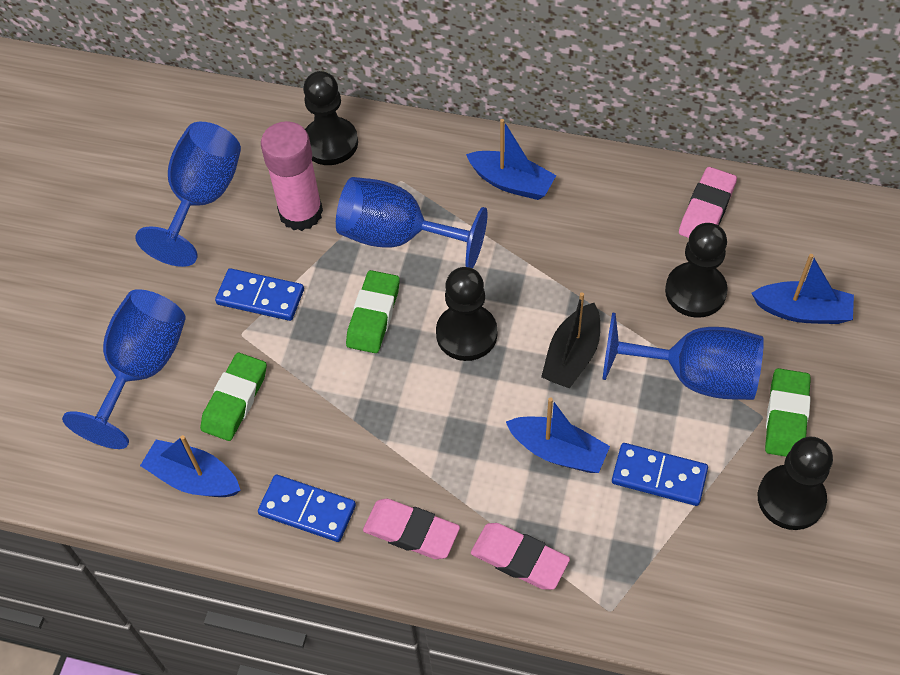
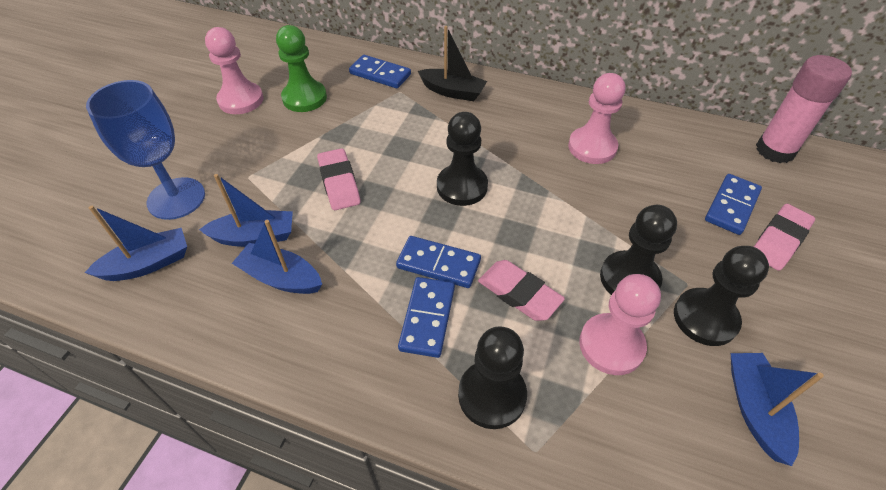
blue domino: [215,268,304,321] [258,475,356,542] [612,443,708,506] = 3 -> [349,55,411,88] [396,236,481,288] [398,277,455,358] [705,174,762,235] = 4
blue goblet: [62,289,185,449] [135,122,241,267] [336,177,487,268] [603,312,764,400] = 4 -> [86,80,205,220] = 1
green eraser: [200,353,267,441] [346,270,400,353] [765,368,811,457] = 3 -> none = 0
green pawn: none = 0 -> [276,25,327,112] = 1
pink pawn: none = 0 -> [205,27,264,114] [568,73,625,164] [579,274,661,375] = 3

